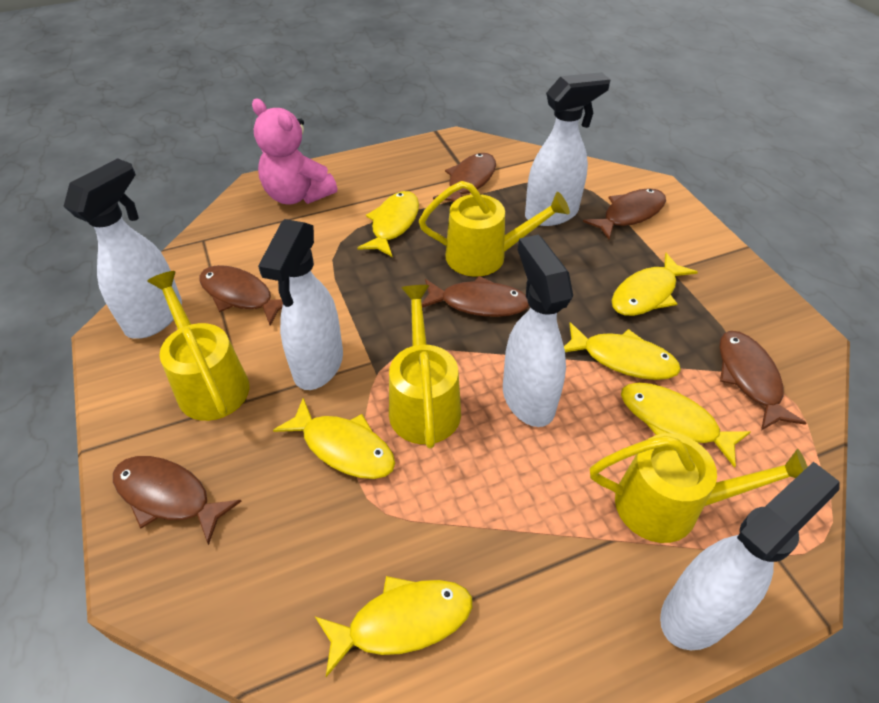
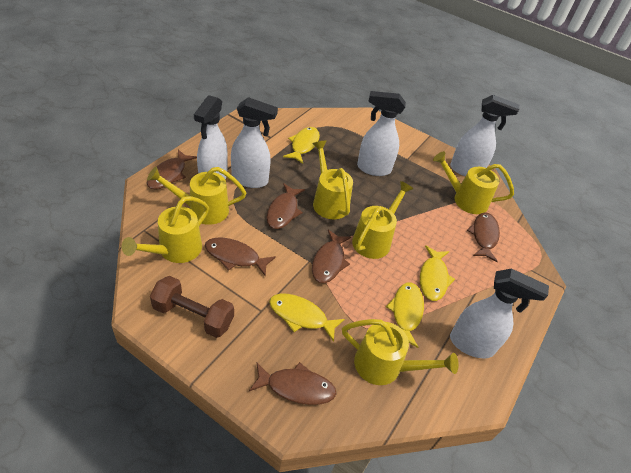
brown dumbbell: none = 0 -> [150,276,234,338] = 1
pink teddy bear: [252,99,337,204] = 1 -> none = 0
yellow fish: [273,398,395,479] [315,576,473,677] [357,191,419,257] [564,322,681,380] [612,253,698,316] [621,383,751,468] = 6 -> [269,294,345,342] [283,127,320,164] [386,282,424,348] [420,245,455,301] = 4
yellow watering can: [147,271,249,421] [389,285,461,448] [419,181,570,277] [590,433,808,543] = 4 -> [122,196,209,263] [147,167,246,225] [312,141,353,219] [342,319,459,385] [352,181,413,259] [433,151,514,214] = 6

